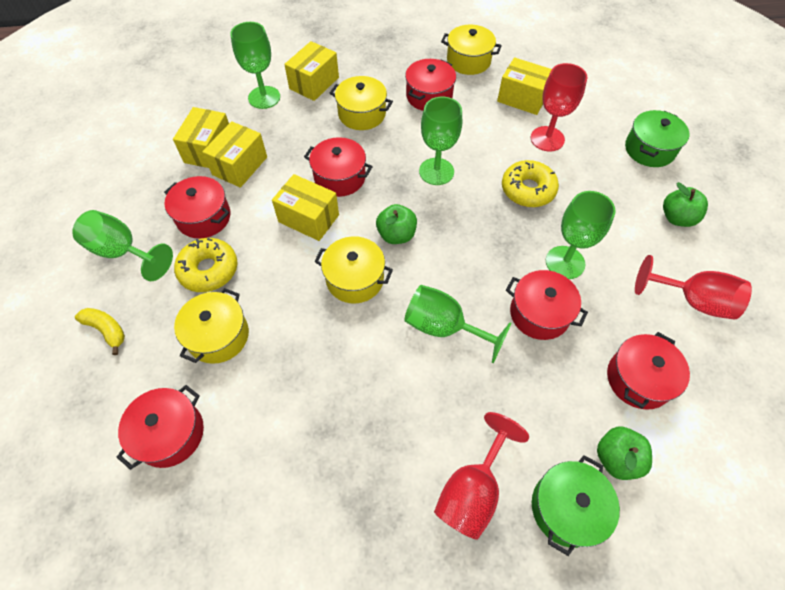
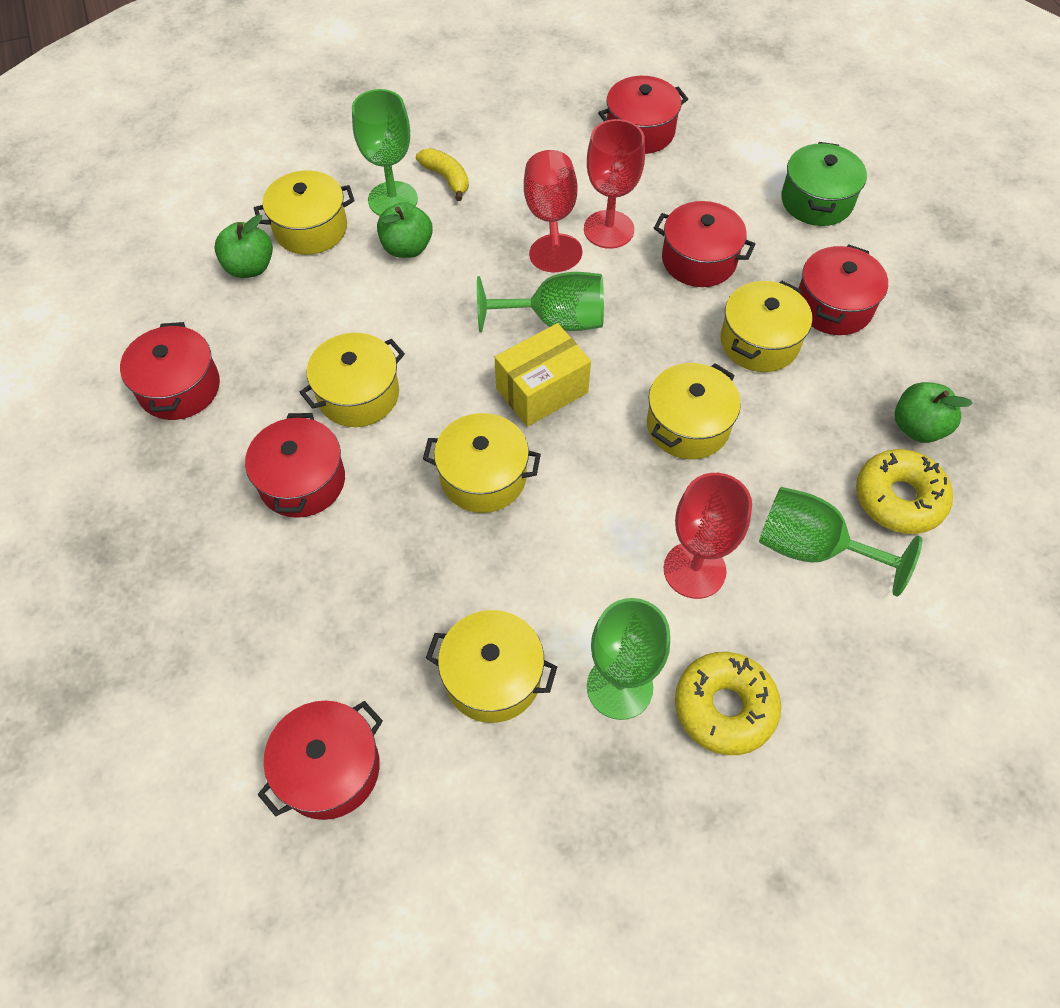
green goblet: [72,210,173,281] [230,22,280,109] [404,285,511,363] [419,97,462,185] [546,191,616,279] = 5 -> [352,89,418,216] [477,272,604,332] [587,598,670,720] [759,487,922,596] = 4
green pot: [532,455,620,556] [625,110,690,167] = 2 -> [781,142,867,226] = 1
yellow box: [173,107,229,168] [202,121,267,188] [272,174,339,241] [284,41,339,101] [497,57,552,115] = 5 -> [495,323,591,427] = 1
yellow pot: [174,288,249,364] [314,236,393,304] [330,76,393,130] [441,25,502,75] = 4 -> [254,170,355,255] [299,333,405,427] [423,413,541,513] [426,610,557,723] [647,363,741,459] [721,281,812,372] = 6

